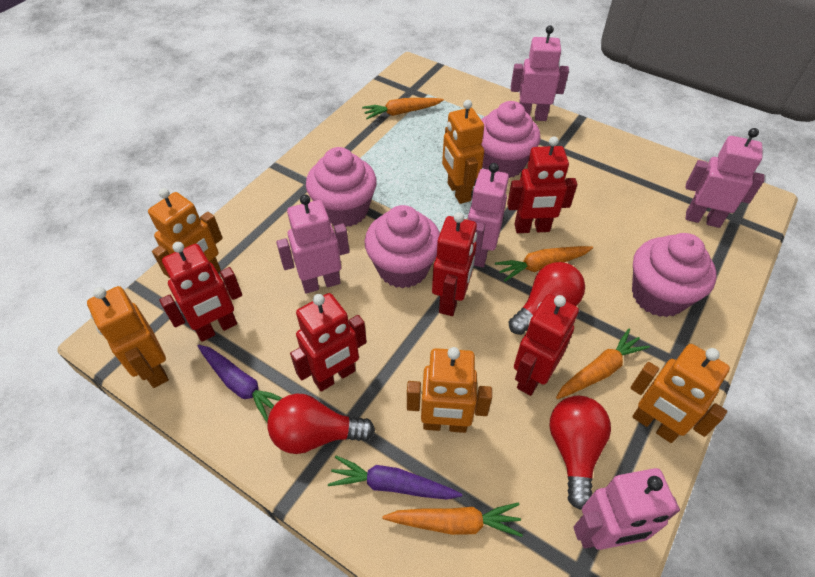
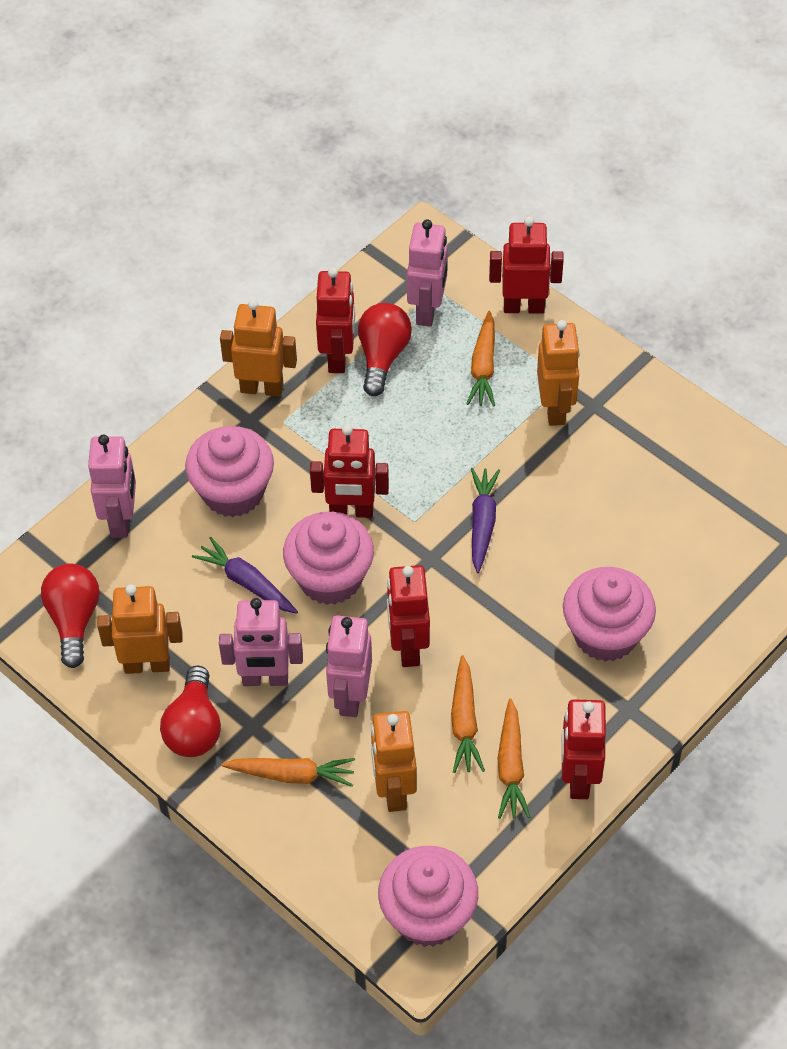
orange robot: [87,286,169,388] [148,188,223,278] [407,347,492,433] [442,100,484,204] [630,344,730,443] = 5 -> [97,584,183,674] [220,300,297,397] [371,711,417,812] [537,320,580,426] = 4
pink robot: [276,194,349,293] [467,163,509,267] [511,25,569,121] [573,468,680,550] [685,128,765,228] = 5 -> [88,434,136,538] [219,598,303,686] [326,615,372,717] [407,219,448,327] = 4

